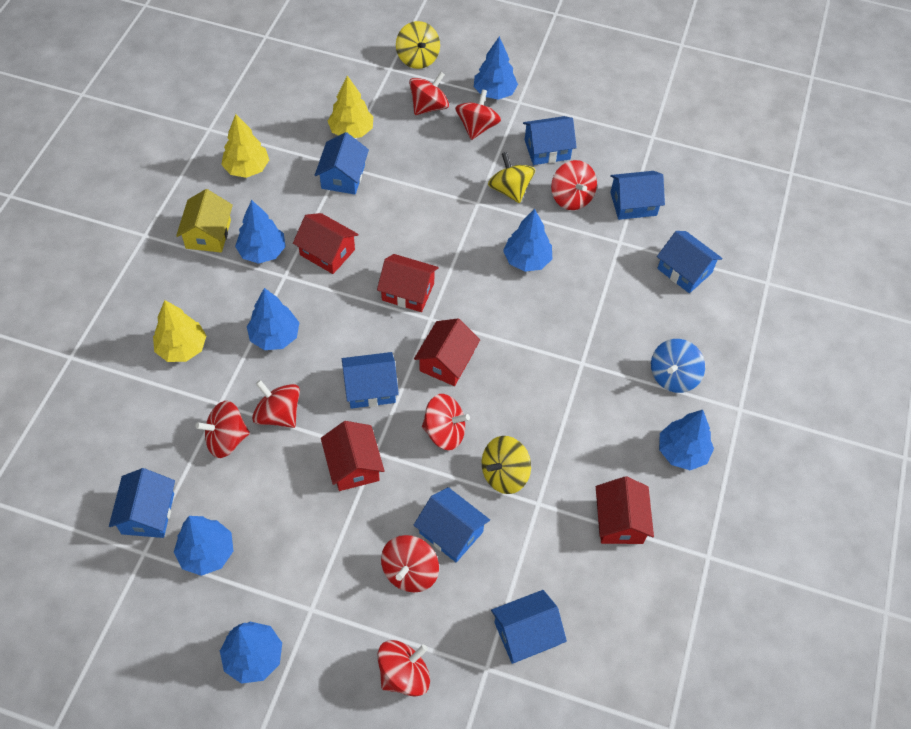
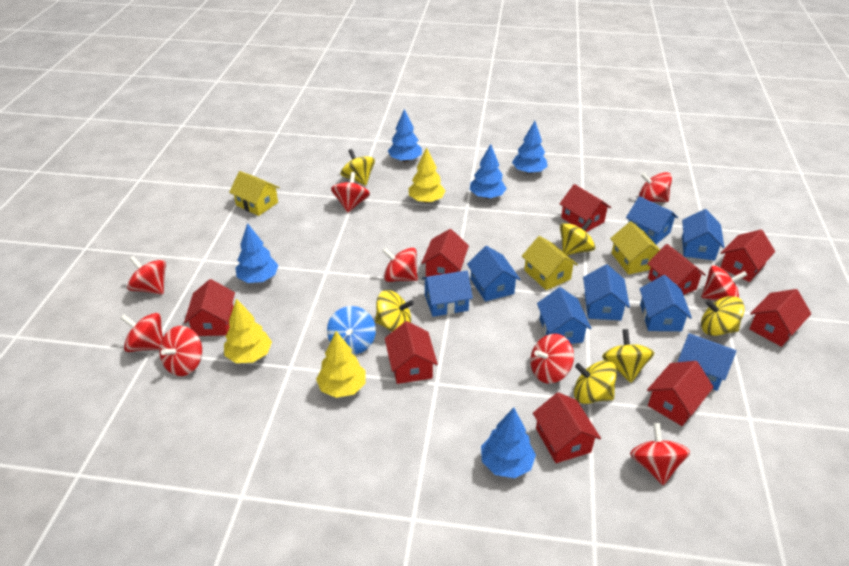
blue tree: [174,516,233,576] [220,621,282,684] [235,200,286,264] [247,288,299,350] [474,36,518,100] [503,209,552,272] [659,410,714,470] = 7 -> [236,223,279,283] [388,109,422,162] [470,144,507,199] [481,408,536,478] [512,121,548,174] = 5
red house: [293,213,359,274] [321,421,385,491] [377,254,439,312] [414,318,480,386] [596,476,654,544] = 5 -> [184,279,235,336] [385,321,438,384] [421,229,469,277] [533,392,601,463] [560,184,611,232] [647,244,706,295] [647,361,714,426] [720,230,775,282] [749,289,811,347] = 9
red spinning top: [195,401,250,458] [252,380,300,428] [377,640,430,697] [381,535,439,592] [409,72,449,115] [422,394,470,450] [455,89,501,140] [551,160,597,210] = 8 -> [120,313,163,352] [127,256,166,294] [160,326,202,376] [331,172,370,212] [382,248,418,282] [530,333,574,383] [630,423,690,485] [639,172,672,202] [701,265,747,301] = 9
yellow house: [176,189,233,253] = 1 -> [229,171,280,216] [522,236,578,290] [610,221,660,275] = 3
yellow spinning top: [396,21,440,69] [482,436,531,494] [488,152,535,203] = 3 -> [340,149,375,186] [375,290,414,332] [560,219,595,255] [574,360,617,404] [602,329,654,383] [701,296,745,336] = 6

